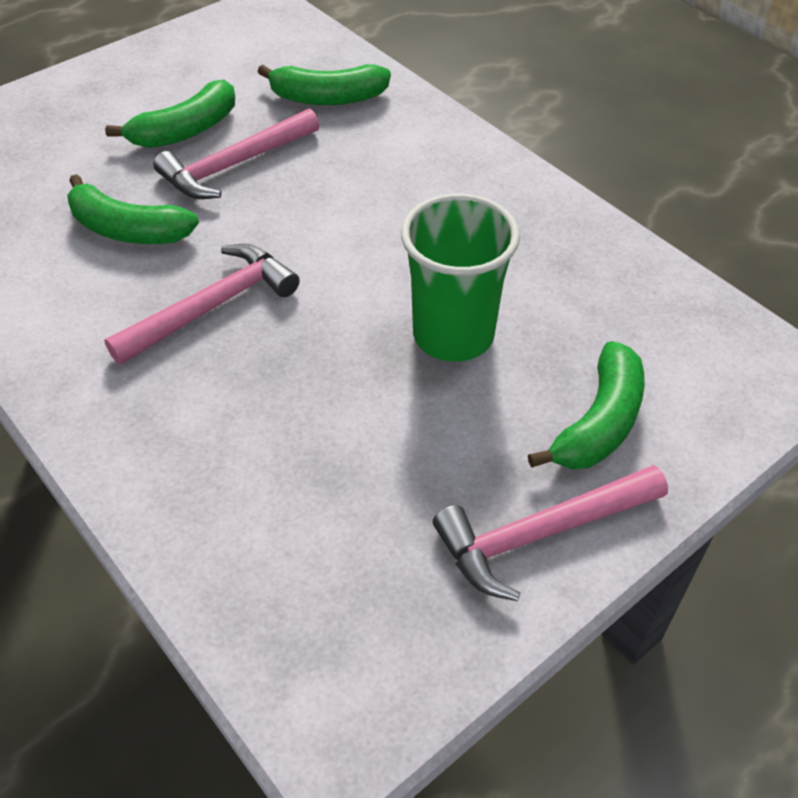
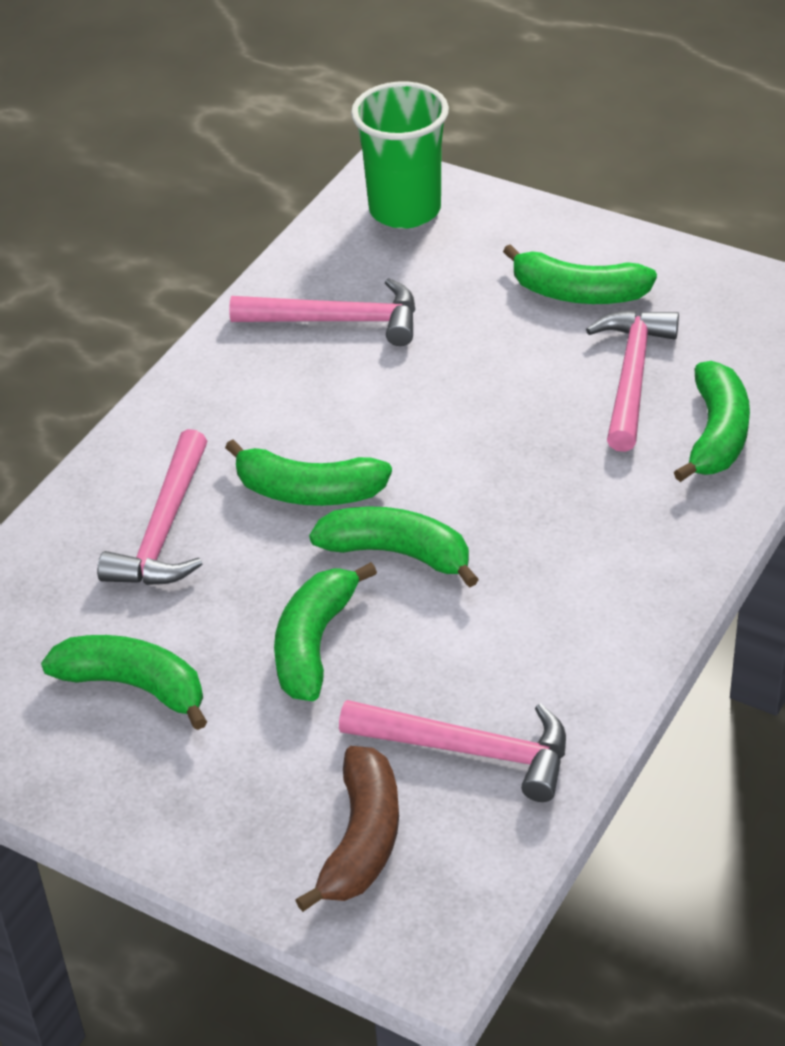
brown banana: none = 0 -> [295,746,399,912] = 1
green banana: [67,174,199,244] [105,80,235,148] [258,64,391,105] [528,341,645,469] = 4 -> [41,635,207,730] [225,440,392,506] [274,562,377,701] [309,506,479,588] [503,244,657,304] [674,361,750,482] = 6
pink hammer: [104,244,300,365] [153,108,320,199] [433,465,668,601] = 3 -> [97,429,207,585] [229,278,416,346] [339,700,566,802] [586,310,679,452] = 4

